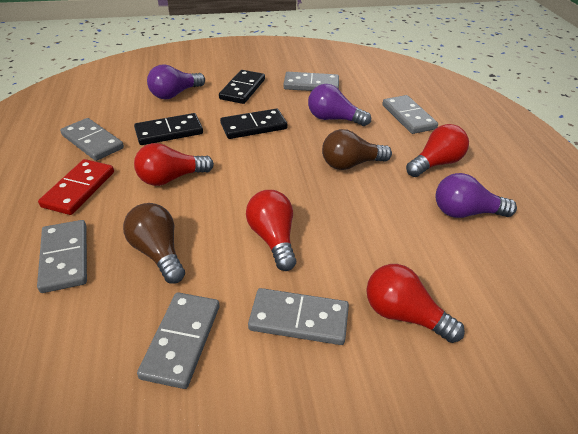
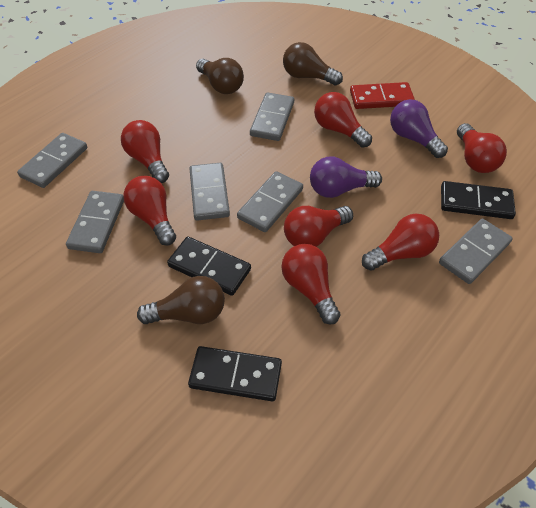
brown light bulb: [123,203,185,284] [322,129,392,170] = 2 -> [137,276,225,324] [196,58,244,94] [283,42,343,86] = 3
purple light bulb: [147,64,205,99] [308,84,371,126] [436,173,517,218] = 3 -> [310,157,382,198] [390,99,448,158] = 2
red light bulb: [134,143,214,186] [246,190,296,271] [366,264,465,343] [406,124,469,177] = 4 -> [121,120,169,183] [123,176,176,246] [282,244,340,325] [284,206,353,247] [314,92,372,148] [362,214,439,271] [457,123,507,173] = 7

